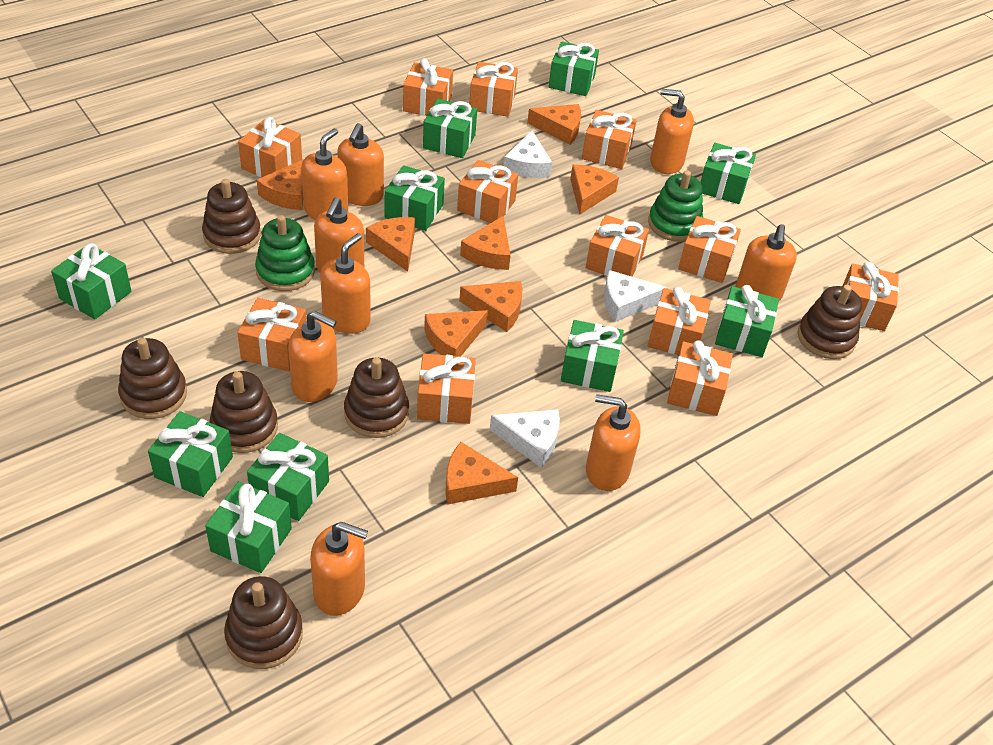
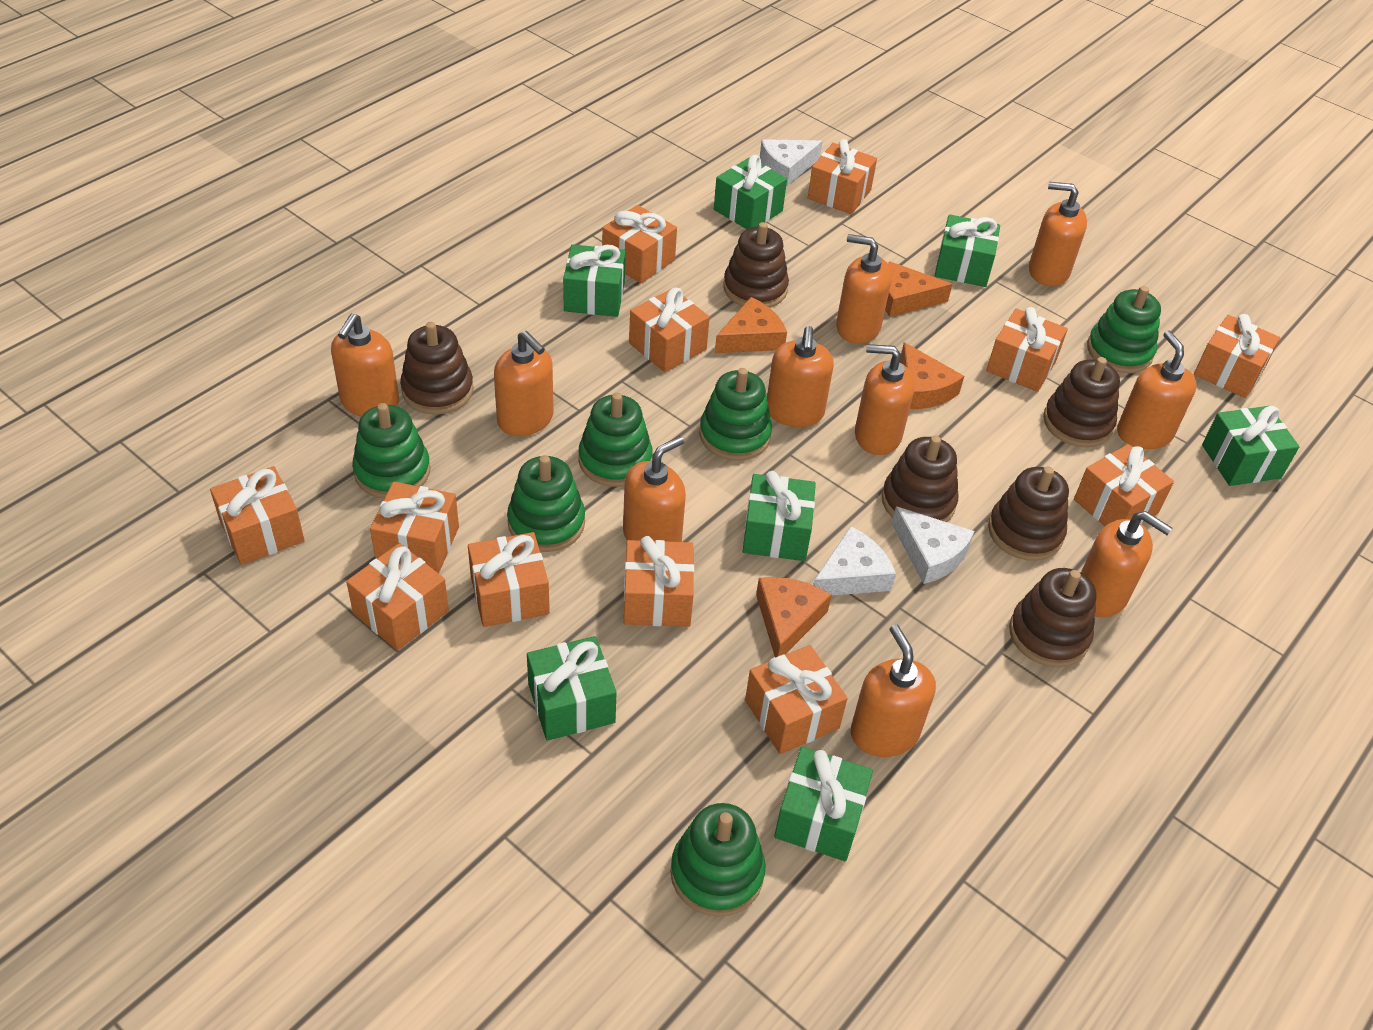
green gift: [51,243,131,319] [148,411,233,497] [205,482,292,573] [247,433,329,521] [385,165,445,231] [423,99,477,158] [549,41,599,96] [561,320,624,392] [700,143,756,204] [715,285,779,357] = 10 -> [527,636,617,741] [563,244,626,317] [714,155,787,229] [743,471,816,561] [774,747,873,861] [935,214,1000,287] [1202,406,1299,486] = 7
green stacking toy: [255,215,315,291] [648,170,703,242] = 2 -> [352,403,431,499] [507,455,585,552] [578,393,653,487] [670,803,766,917] [699,368,772,461] [1087,286,1161,373] = 6
orange cheese: [257,159,304,210] [366,217,415,272] [424,310,488,357] [445,442,518,504] [459,281,522,332] [460,216,511,270] [527,104,581,145] [570,165,619,214] = 8 -> [715,297,787,353] [756,577,831,657] [885,261,952,317] [900,342,964,409] = 4
orange soap dispenser: [288,311,338,402] [301,128,348,220] [310,522,368,616] [314,197,364,273] [320,233,371,334] [337,123,384,206] [586,394,641,491] [650,89,694,174] [735,224,797,301] = 9 -> [331,313,399,416] [494,331,554,436] [623,436,686,542] [767,326,834,427] [836,234,892,344] [851,624,936,757] [855,344,915,455] [1029,182,1087,286] [1081,511,1172,618] [1117,330,1197,449] = 10

